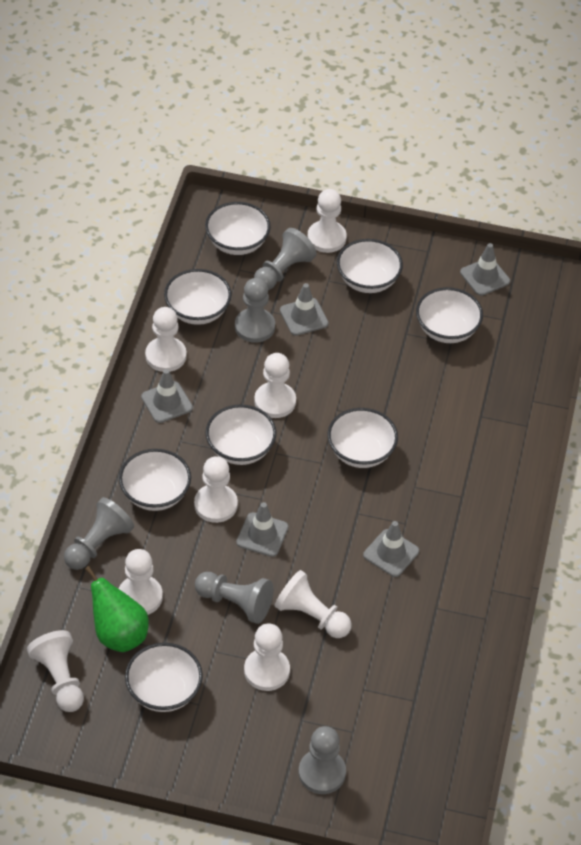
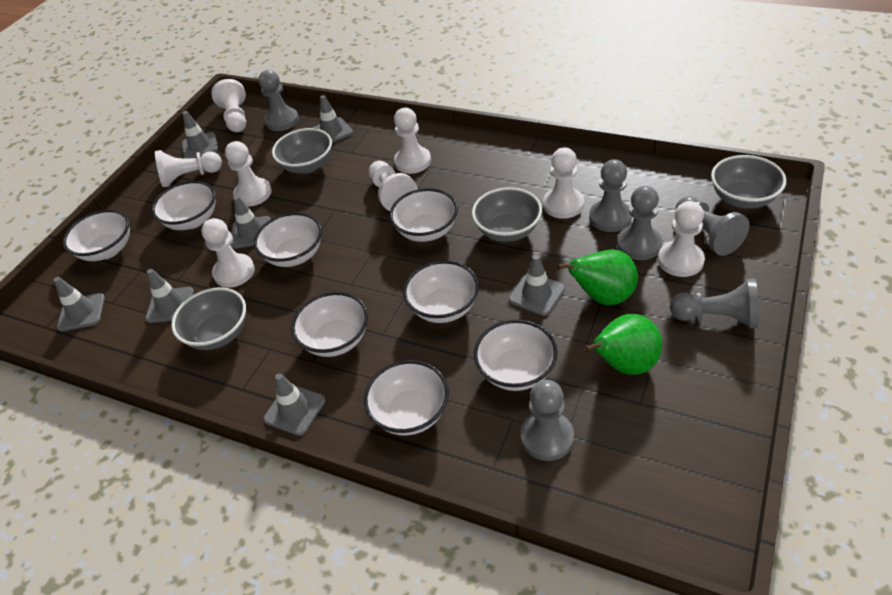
green pear: [85,566,149,652] = 1 -> [557,249,638,305] [584,314,662,375] = 2
grey bowl: none = 0 -> [171,287,246,350] [272,128,332,174] [472,187,542,242] [711,155,787,209] = 4
grey pawn: [64,497,134,570] [195,572,274,624] [235,278,275,343] [254,228,317,290] [299,726,346,794] = 5 -> [259,70,299,131] [521,380,574,461] [589,159,632,232] [617,186,662,260] [670,279,759,328] [676,196,749,256] = 6
grey traffic cone: [141,369,193,423] [236,502,288,557] [280,283,328,336] [363,521,419,577] [460,243,510,296] = 5 -> [54,277,105,331] [145,269,194,323] [182,111,218,158] [231,196,271,249] [264,373,325,436] [313,95,353,143] [509,255,565,316] = 7

